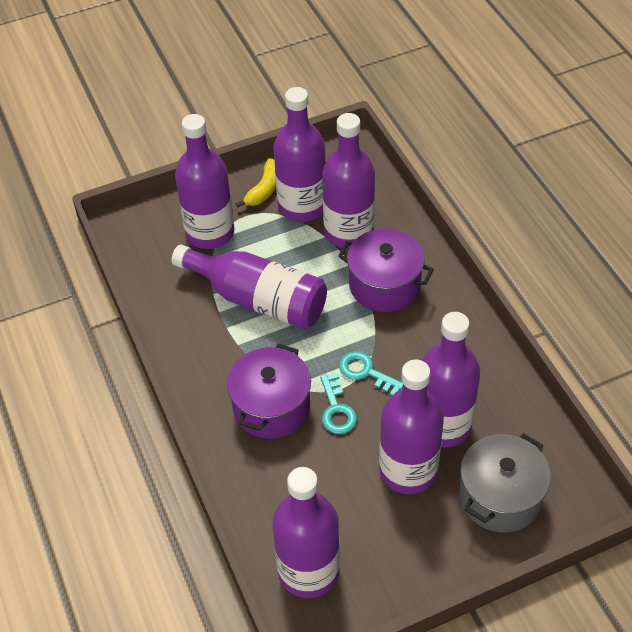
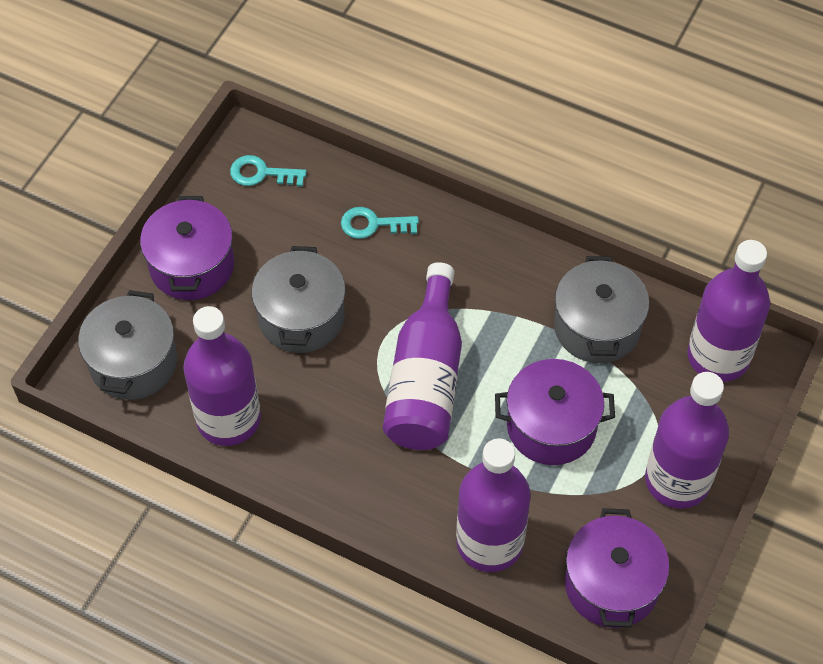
grey pot: [459,433,551,533] = 1 -> [78,290,177,400] [252,246,345,353] [554,256,649,363] = 3
purple bottle: [172,245,327,329] [175,114,234,249] [272,467,340,598] [273,87,325,222] [322,113,375,249] [379,359,444,494] [422,312,480,448] = 7 -> [183,306,261,446] [383,262,462,450] [456,438,531,572] [645,372,729,509] [687,240,770,382] = 5
purple pot: [227,344,311,439] [338,229,434,312] = 2 -> [140,196,234,300] [495,359,615,465] [565,508,669,628] = 3
yellow banana: [236,158,276,207] = 1 -> none = 0

